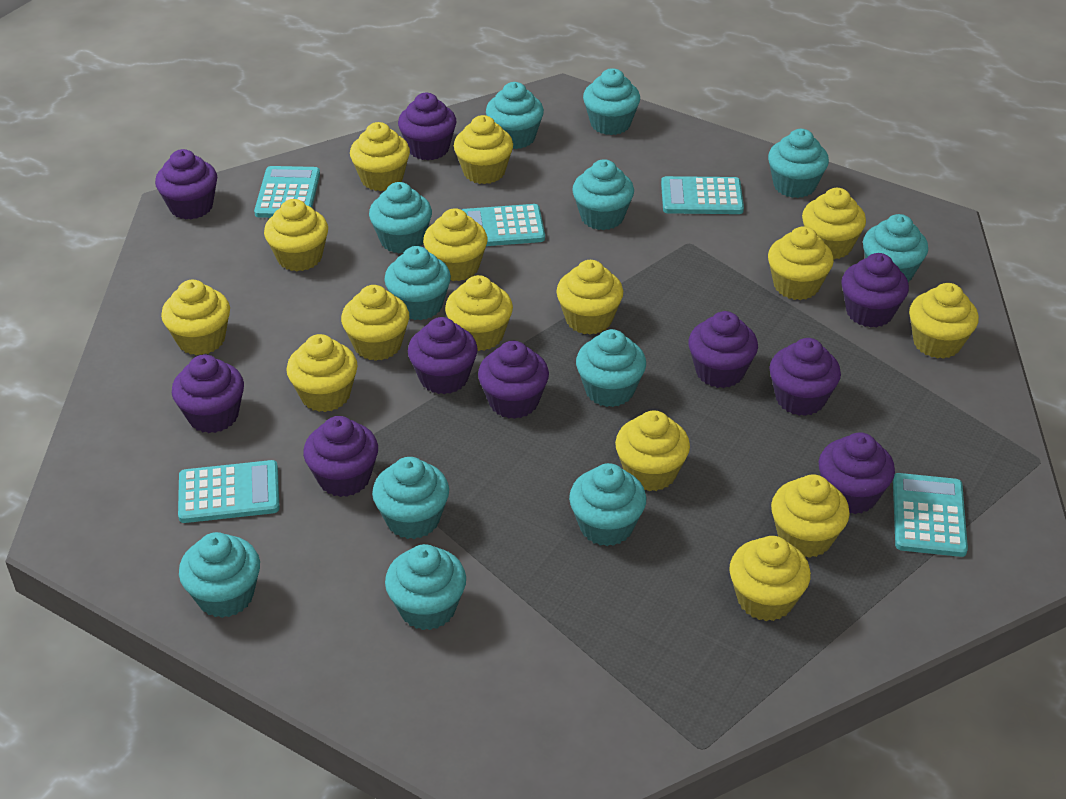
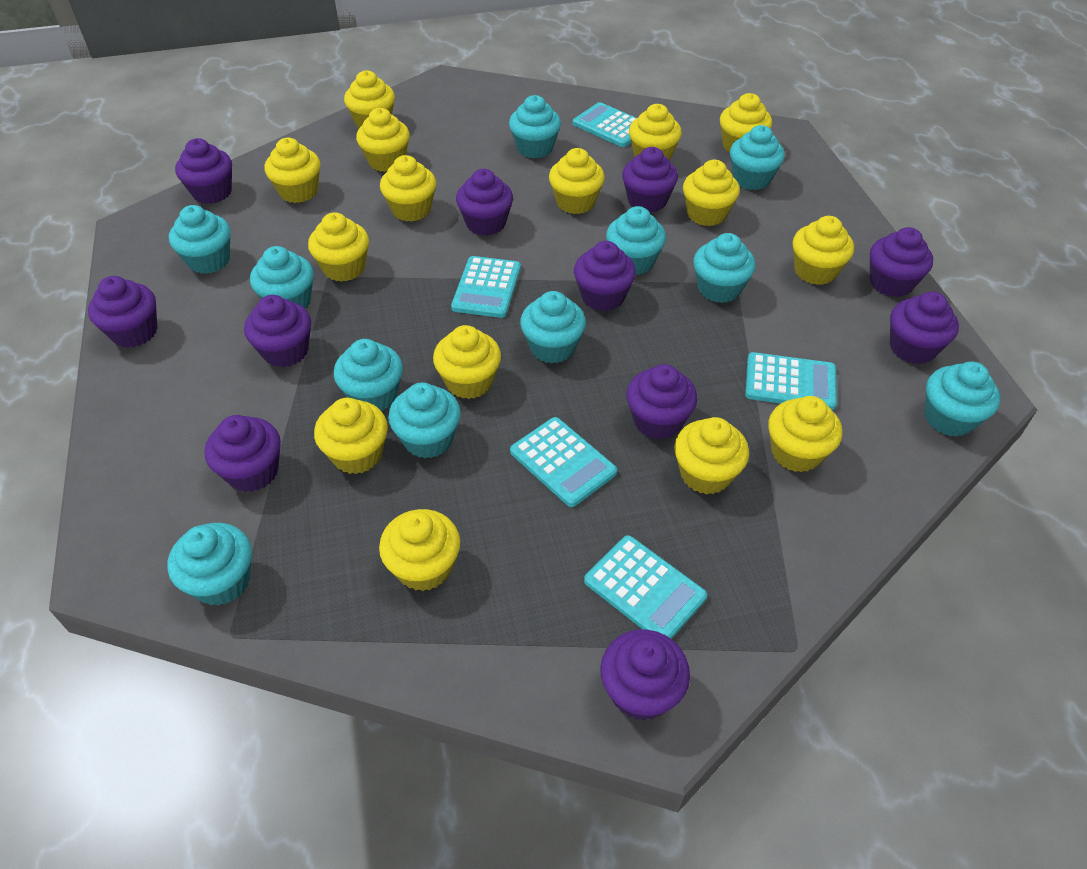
purple cupcake: [155,149,217,220] [172,354,244,433] [303,416,378,497] [398,93,457,160] [408,317,478,394] [478,341,549,419] [688,311,758,388] [769,338,841,416] [819,432,895,514] [841,253,909,328] = 10 -> [88,276,158,348] [175,138,232,204] [205,415,281,492] [244,295,311,367] [456,169,513,236] [574,241,636,311] [600,630,690,721] [622,147,678,213] [626,364,697,440] [870,227,933,297] [890,292,959,364] = 11
turquoise cupcake: [179,532,260,618] [369,182,432,254] [372,457,449,539] [384,246,451,320] [385,544,466,630] [486,82,544,149] [569,463,646,546] [572,159,634,230] [576,329,646,407] [583,68,640,135] [768,129,829,198] [863,214,928,283] = 12 -> [167,523,252,606] [169,205,230,274] [250,246,314,309] [334,339,403,411] [388,382,461,459] [509,95,561,158] [520,291,586,364] [606,206,666,275] [693,233,756,303] [730,125,785,190] [925,361,1000,437] = 11

